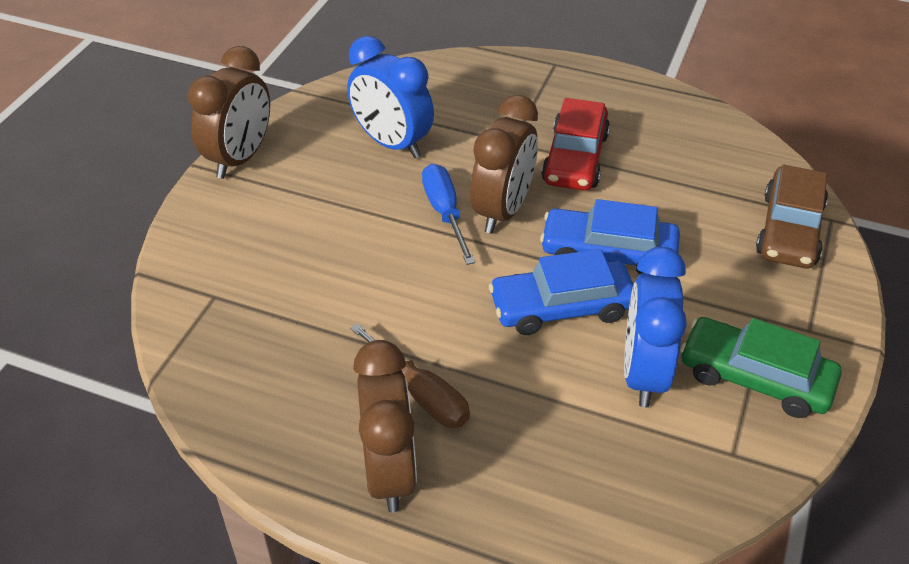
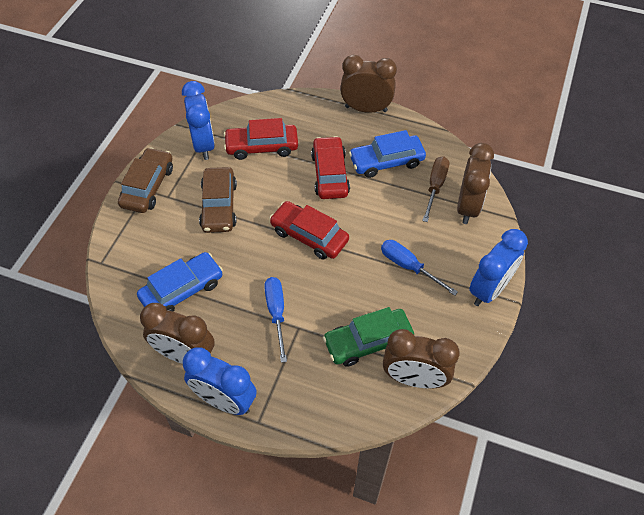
blue clock: [347,36,434,158] [624,247,687,408] = 2 -> [182,81,215,160] [183,347,257,415] [469,229,528,306] = 3
blue screwdriver: [422,164,475,265] = 1 -> [264,277,287,363] [381,240,458,296] = 2
brown car: [756,165,828,268] = 1 -> [118,147,173,213] [199,167,237,233] = 2
brown clock: [188,46,270,179] [353,340,417,513] [470,95,538,234] = 3 -> [140,303,215,364] [340,55,397,113] [383,329,460,389] [457,143,494,224] = 4
red car: [541,98,610,191] = 1 -> [224,118,298,160] [270,201,349,260] [311,136,350,199] = 3

